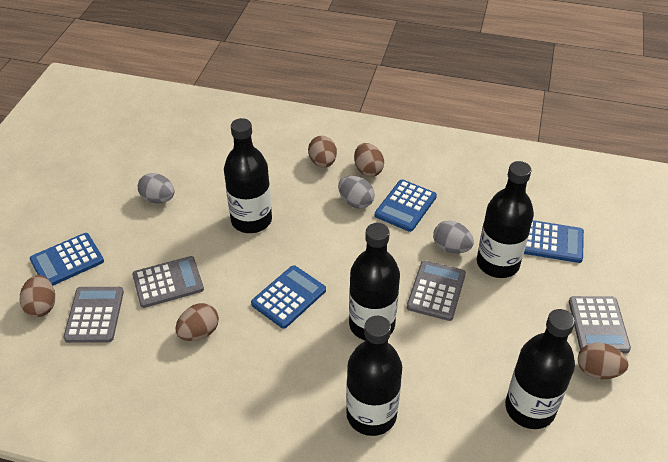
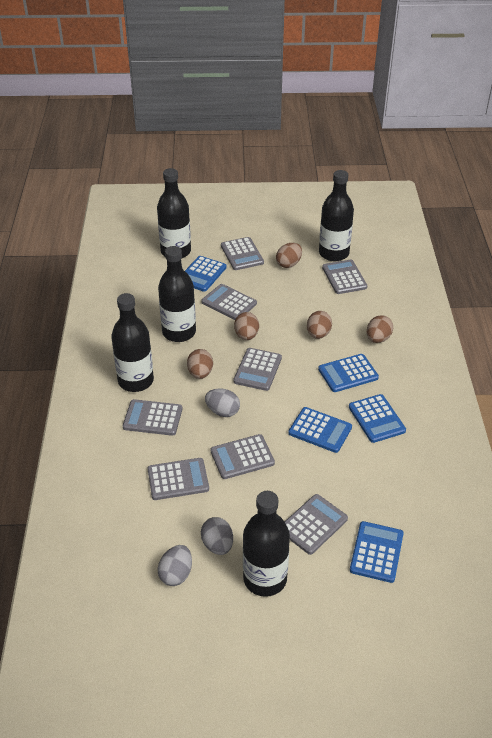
blue calculator: [30,233,104,286] [251,265,326,329] [375,180,437,232] [524,220,584,263] = 4 -> [185,256,227,292] [288,407,352,453] [318,354,379,392] [349,394,406,443] [350,521,404,583] = 5
grey calculator: [63,287,124,343] [132,256,204,308] [407,260,466,321] [569,296,631,354] = 4 -> [123,399,182,436] [147,458,209,500] [201,284,257,320] [210,434,275,479] [221,237,264,270] [233,348,282,391] [285,494,348,555] [322,259,367,294] = 8

